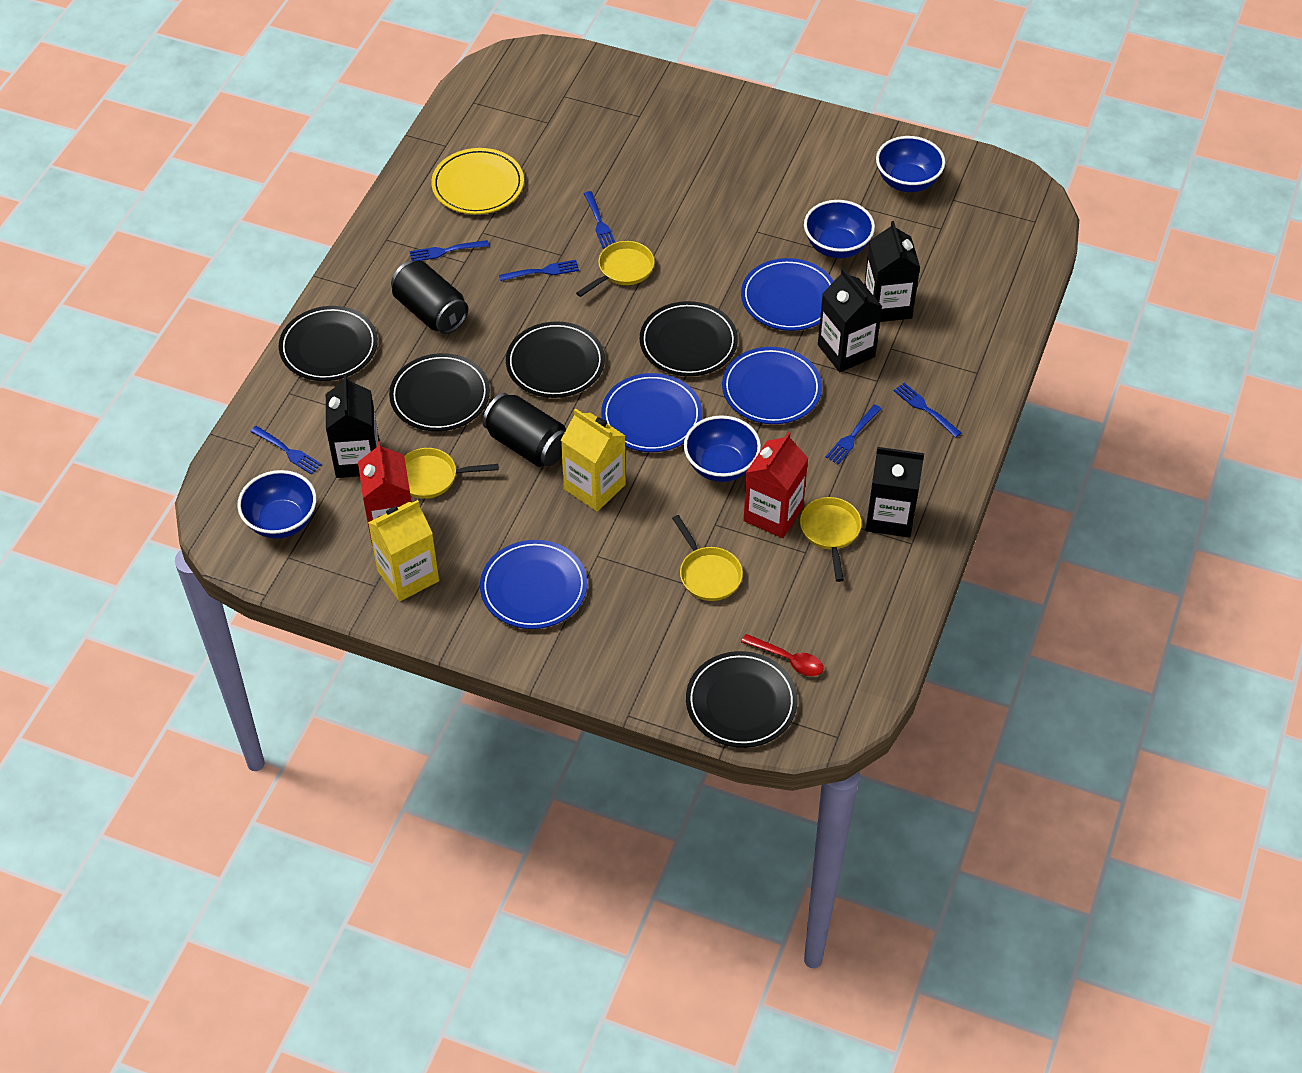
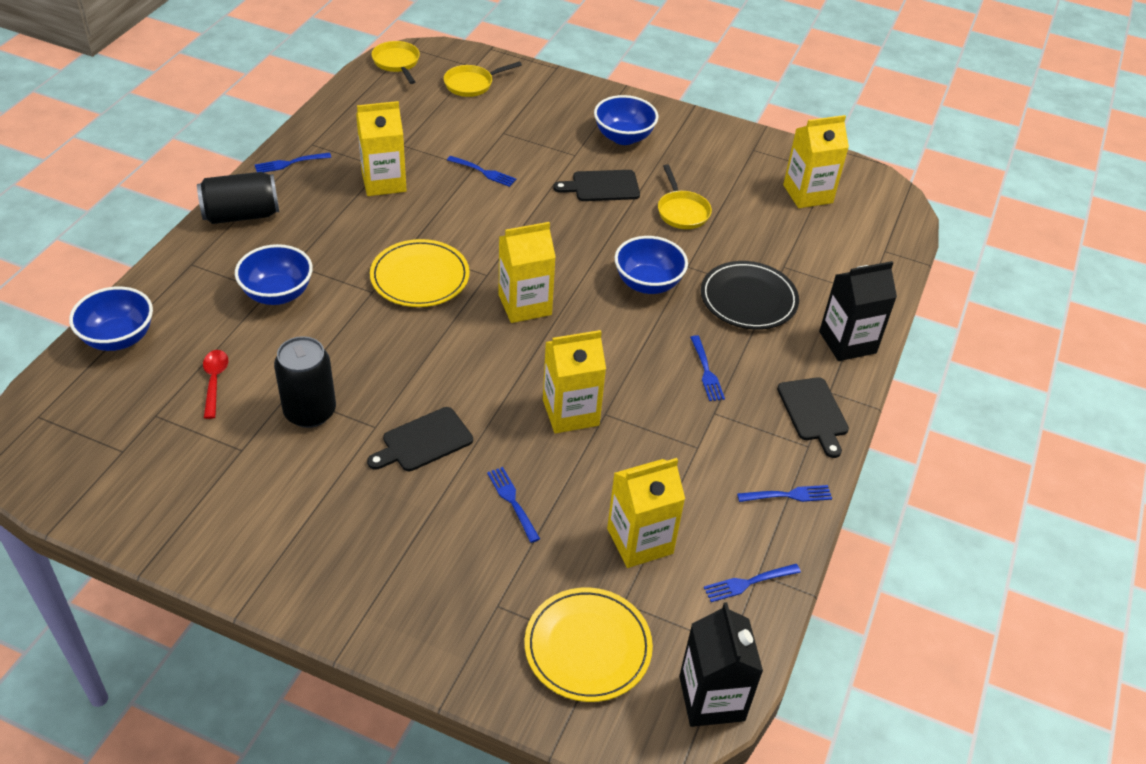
black carton: [326,375,380,478] [818,268,883,372] [864,221,920,322] [866,447,924,538] = 4 -> [679,602,763,727] [819,261,897,361] = 2
black cutting board: none = 0 -> [367,407,473,471] [553,170,640,201] [777,377,849,458] = 3
black plate: [279,306,378,381] [389,353,490,431] [506,321,605,398] [640,301,738,376] [686,651,798,748] = 5 -> [701,261,799,330] = 1
blue plate: [480,540,587,629] [601,373,702,452] [722,347,822,424] [741,258,834,331] = 4 -> none = 0
red carton: [358,441,412,546] [743,432,808,538] = 2 -> none = 0
yellow carton: [368,500,439,602] [561,409,626,512] = 2 -> [356,101,407,196] [498,222,556,323] [543,330,606,433] [607,458,685,568] [783,115,849,208] = 5
yellow pan: [404,448,498,499] [576,241,655,297] [672,515,743,601] [800,497,862,582] = 4 -> [372,41,420,84] [444,61,522,97] [658,164,712,229] = 3
yellow plate: [431,148,524,214] = 1 -> [370,239,470,307] [525,588,653,702] = 2

